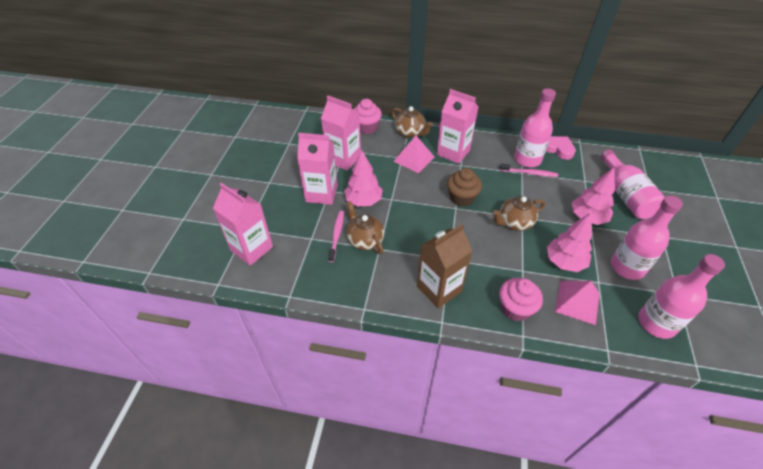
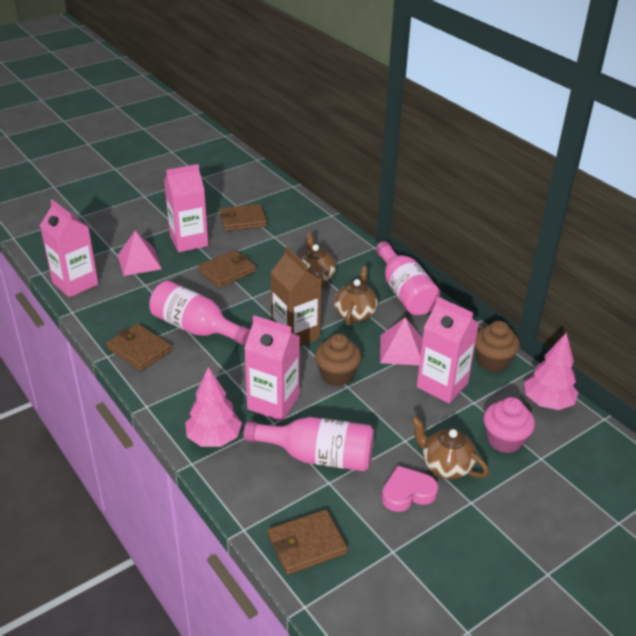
brown cupcake: [447,168,482,207] = 1 -> [315,334,362,386] [475,321,520,372] = 2
brown wallet: none = 0 -> [106,324,172,371] [198,250,256,288] [219,204,267,231] [268,509,348,575] = 4
pink bottle: [514,88,556,168] [601,149,665,219] [611,196,683,280] [638,254,725,339] = 4 -> [149,281,250,345] [243,417,374,471] [376,241,441,315] = 3
pink cupcake: [354,99,382,134] [499,278,543,321] = 2 -> [483,397,535,453] = 1
pink toothbrush: [328,211,344,262] [499,164,558,177] = 2 -> none = 0
pink tree: [344,150,383,206] [547,212,592,272] [572,167,615,225] = 3 -> [185,367,242,447] [524,333,579,410] = 2

